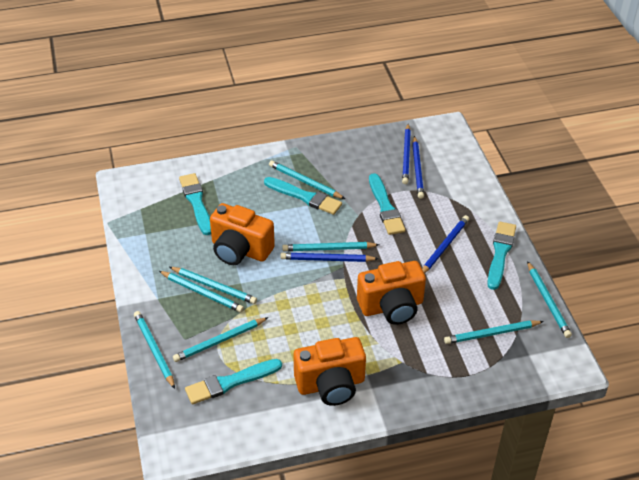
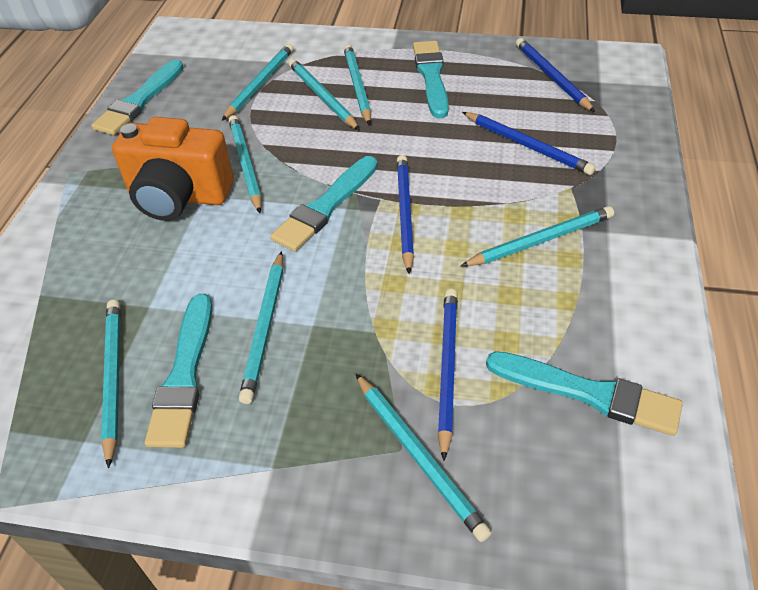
orange camera: [210,203,275,265] [294,337,366,406] [357,261,426,325] = 3 -> [112,117,234,221] = 1

